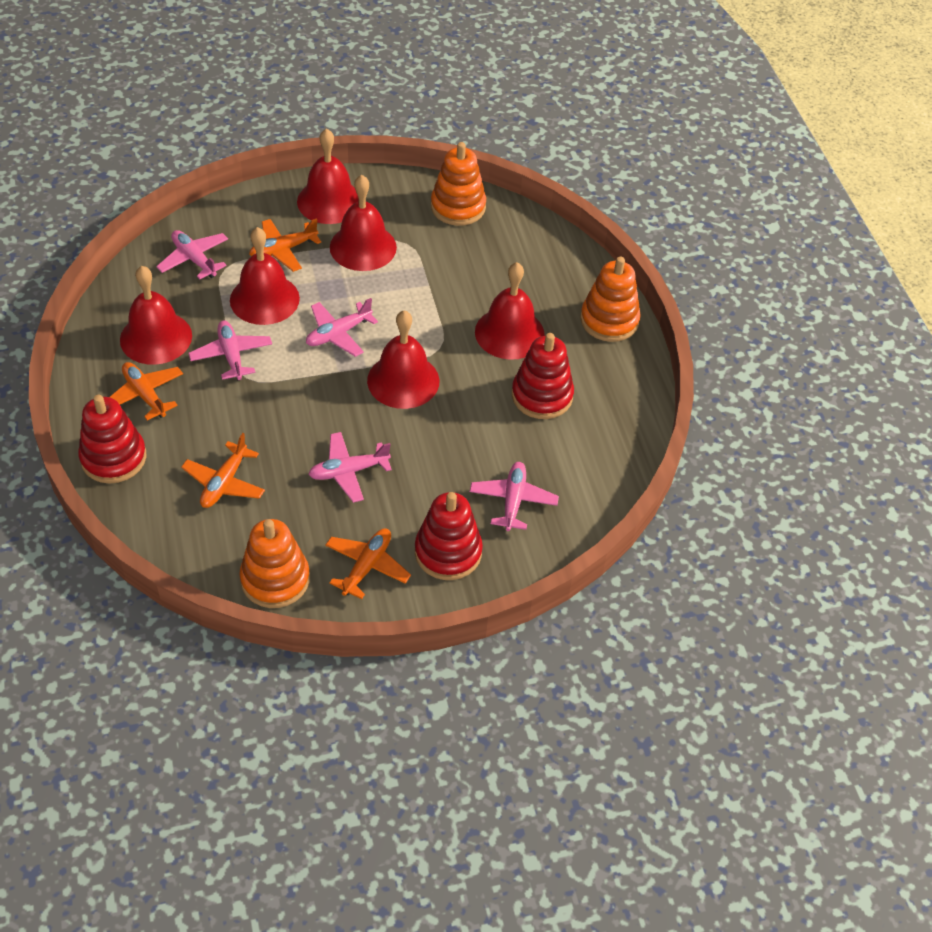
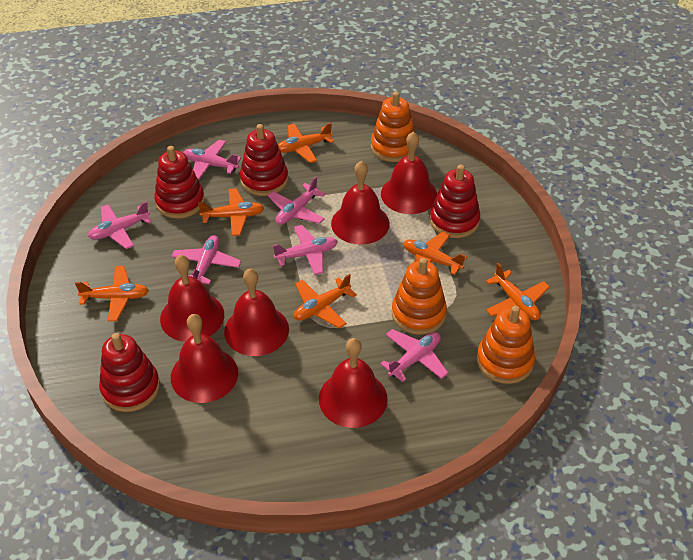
orange plane: [110,362,183,421] [181,433,265,508] [249,218,321,272] [325,528,411,599] = 4 -> [75,266,149,321] [198,188,264,236] [278,123,334,163] [294,274,357,328] [403,232,467,275] [486,263,550,320] = 6
pink plane: [156,230,228,279] [188,321,272,380] [306,298,378,357] [308,432,392,503] [470,462,559,531] = 5 -> [88,201,152,249] [171,235,241,284] [183,139,241,180] [268,177,326,225] [273,225,338,275] [380,329,448,382] = 6
red stacking toy: [78,395,146,484] [415,492,483,580] [512,333,574,419] = 3 -> [99,333,160,412] [154,146,205,219] [240,124,288,196] [430,165,480,238] = 4

